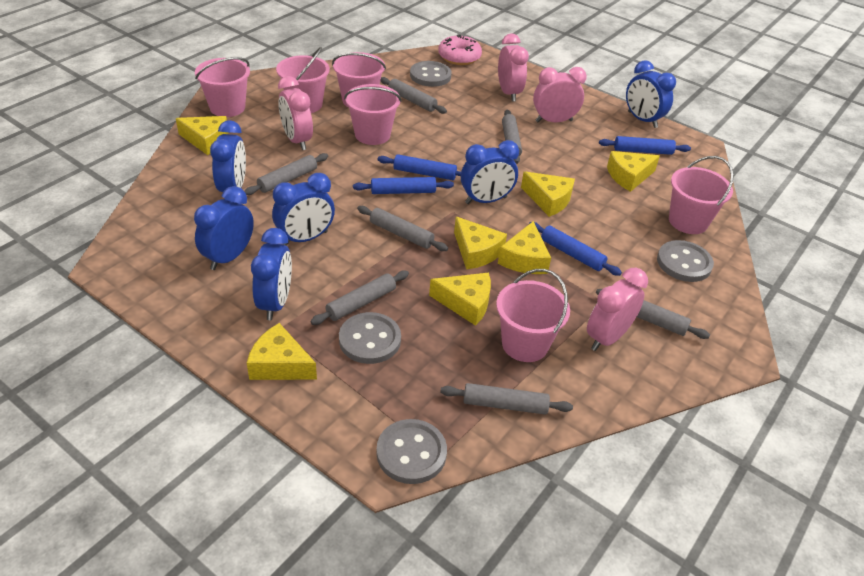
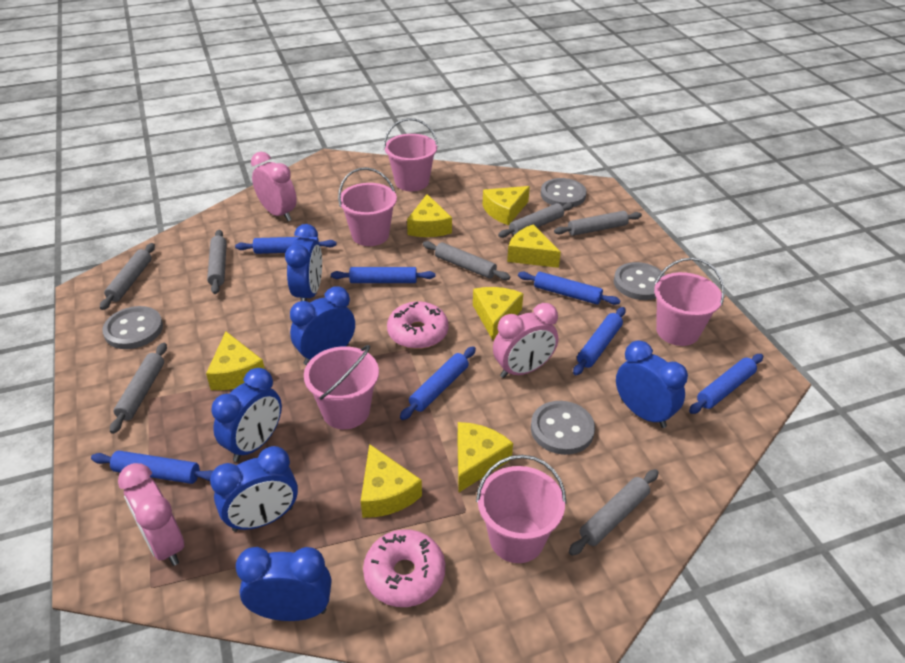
blue rolling pin: [353,177,454,194] [378,154,461,180] [528,222,622,276] [599,136,691,155] = 4 -> [91,451,213,484] [235,237,337,254] [331,267,435,283] [400,346,476,420] [518,272,620,305] [573,307,626,375] [689,354,763,414] = 7
pink bucket: [195,57,250,117] [276,47,330,113] [332,52,386,108] [344,84,402,145] [496,269,570,362] [669,156,734,234] = 6 -> [304,345,379,429] [338,167,397,246] [384,118,438,191] [476,455,566,563] [654,258,725,346] = 5
pink clock: [278,76,313,150] [498,34,529,102] [533,67,587,122] [587,268,648,351] = 4 -> [118,463,184,566] [251,152,297,221] [493,303,558,378] = 3
pink donut: [438,35,482,65] = 1 -> [363,529,445,607] [387,301,448,349] = 2

